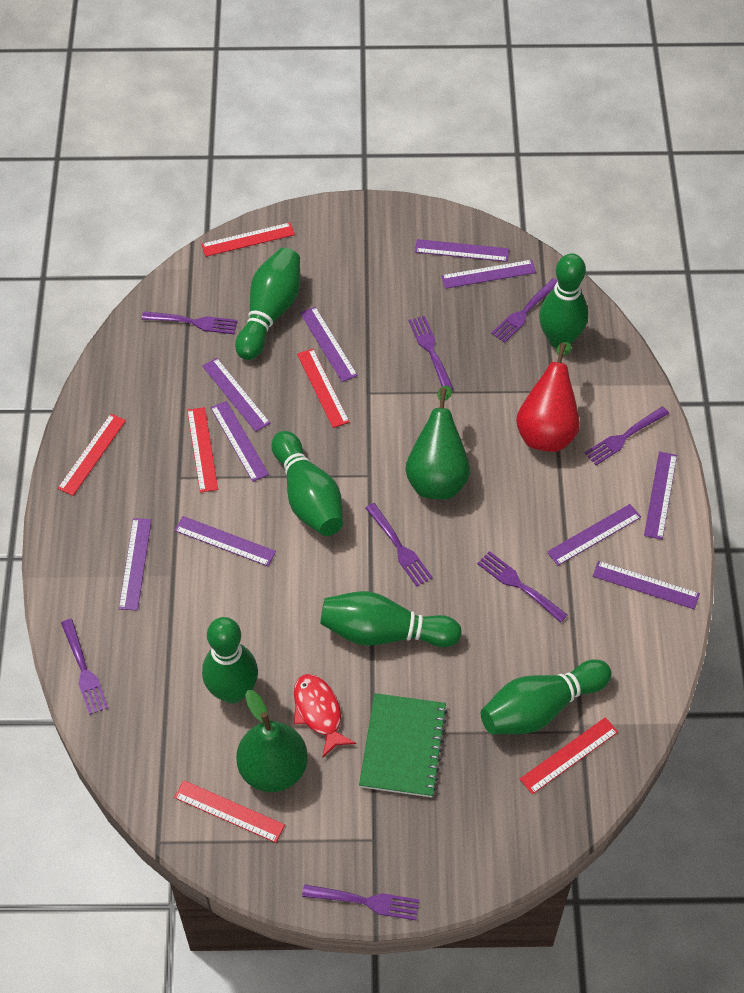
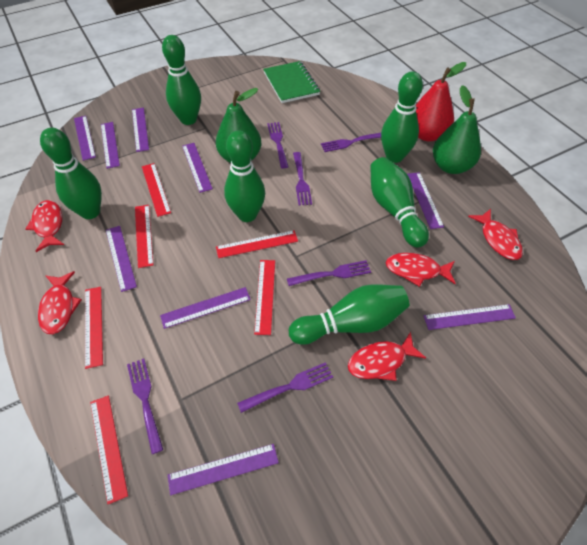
purple fork: [61,619,108,715] [142,311,238,334] [302,884,420,920] [365,503,433,586] [409,316,454,390] [477,551,568,623] [491,278,558,343] [584,406,669,465] = 8 -> [127,358,163,454] [237,362,333,413] [267,122,288,169] [287,260,371,286] [293,152,312,206] [321,133,381,152] = 6
purple ruler: [119,518,152,611] [174,516,276,566] [202,358,270,432] [211,401,269,482] [300,307,358,382] [415,239,509,262] [441,260,536,289] [547,504,641,566] [593,561,700,609] [644,451,677,540] = 10 -> [74,116,96,161] [101,122,120,169] [106,226,137,292] [132,108,149,152] [160,287,251,329] [168,444,279,495] [182,143,213,193] [407,172,444,229] [424,304,516,330] = 9
red fish: [294,674,356,758] = 1 -> [25,200,64,252] [38,271,82,334] [348,332,426,381] [386,253,456,287] [468,209,523,260] = 5

